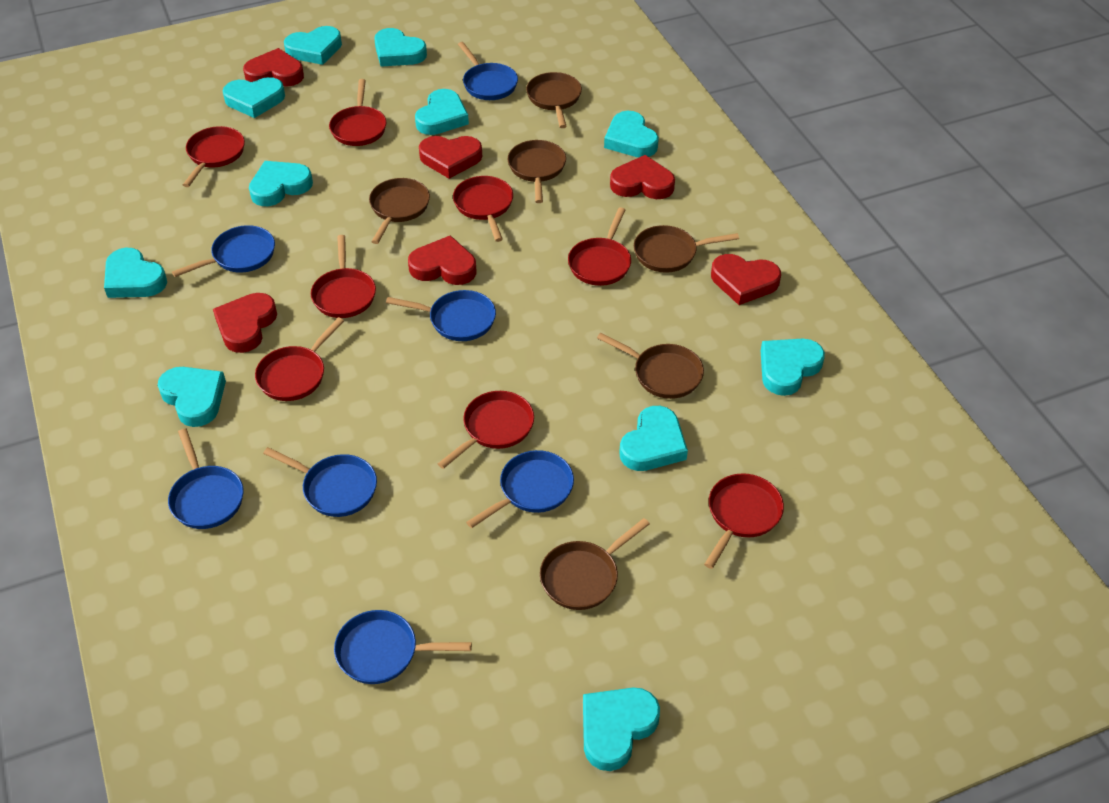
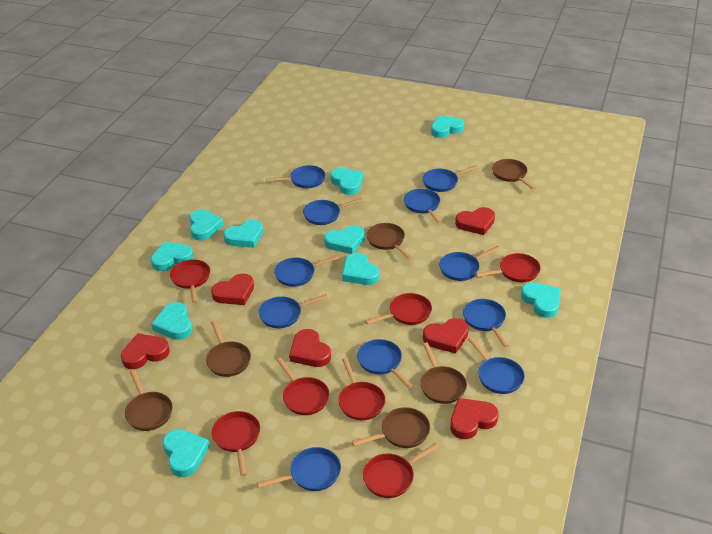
blue pan: [168,428,244,529] [172,225,275,277] [263,447,377,517] [334,610,472,684] [386,290,496,341] [458,42,518,100] [466,450,574,528] = 7 -> [257,447,341,491] [259,294,328,328] [266,165,325,188] [274,255,340,287] [303,198,363,225] [357,339,413,388] [404,189,442,224] [422,165,478,192] [439,246,500,281] [463,299,509,347] [468,337,525,394] = 11
red pan: [183,126,245,187] [255,317,344,401] [311,235,376,318] [329,79,386,146] [438,391,534,469] [453,176,513,242] [568,207,631,286] [704,473,784,569] = 8 -> [170,259,210,303] [212,411,260,476] [277,358,330,415] [338,358,385,420] [363,443,439,498] [365,293,432,325] [476,253,541,282] = 7
turquoise heart: [104,248,167,298] [157,367,226,427] [222,77,285,118] [249,161,313,206] [284,26,342,65] [374,28,427,67] [415,89,469,135] [583,687,660,771] [604,111,659,157] [619,406,688,471] [761,339,825,396] = 11 -> [151,242,194,271] [151,302,192,340] [163,429,210,477] [190,209,224,240] [223,219,263,248] [324,225,365,254] [330,168,363,195] [342,253,379,285] [431,116,464,138] [521,282,561,318] = 10

